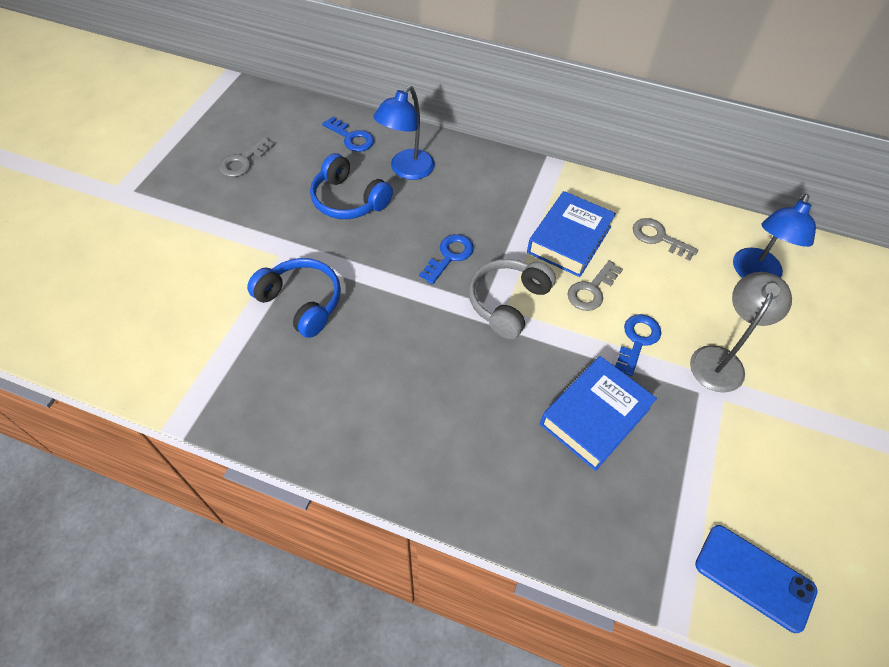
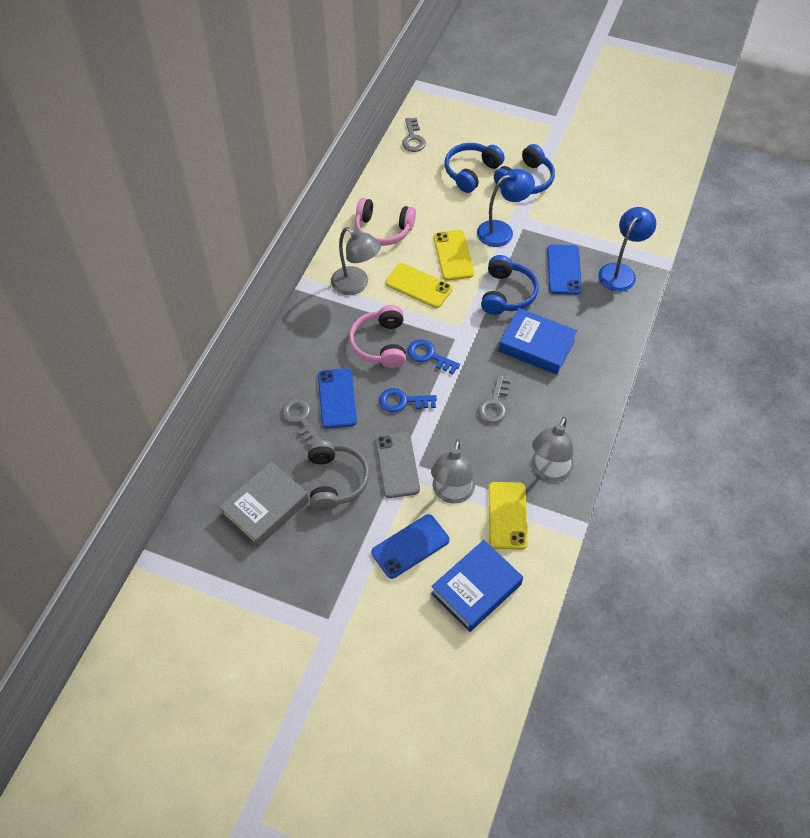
blue headphones: [247,258,341,338] [310,153,393,219] = 2 -> [445,143,505,193] [481,255,539,315] [494,144,555,194] = 3
blue key: [322,116,374,152] [419,234,474,284] [615,314,661,376] = 3 -> [379,388,437,412] [407,339,460,374] = 2
blue phone: [695,525,818,633] = 1 -> [318,368,357,429] [371,514,449,579] [547,244,582,295] = 3
grey book: none = 0 -> [219,461,309,548] = 1
grey lamp: [690,272,792,393] = 1 -> [331,227,381,295] [431,439,475,504] [532,417,574,482] = 3
grey phone: none = 0 -> [375,432,420,498] = 1
pink headphones: none = 0 -> [349,305,406,368] [355,198,416,246] = 2
yellow phone: none = 0 -> [386,263,452,308] [433,230,474,281] [489,482,528,550] = 3

